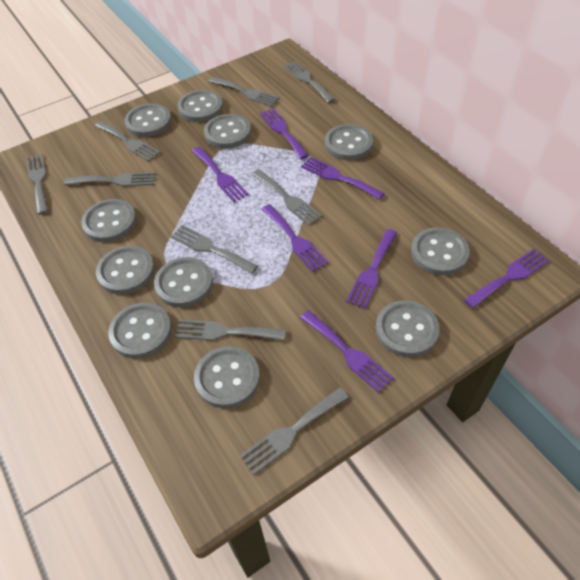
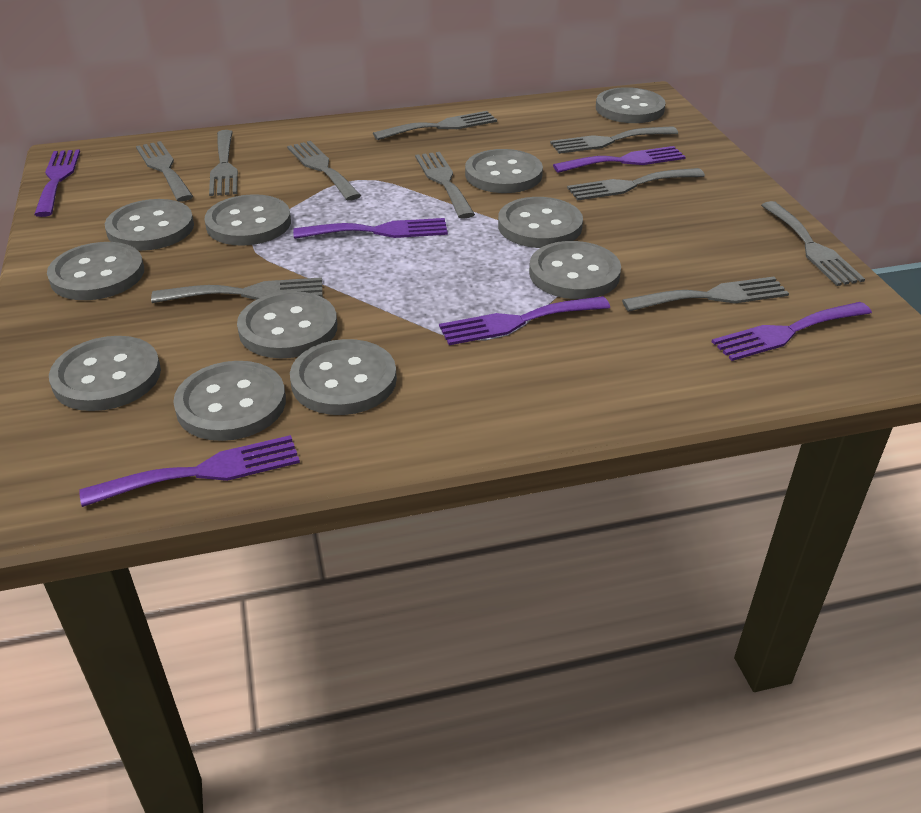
grey fork: [26,154,48,215] [64,172,155,186] [95,121,160,162] [171,225,258,274] [174,319,286,340] [208,77,280,107] [239,388,349,475] [251,169,322,226] [284,61,335,103] = 9 -> [136,141,193,202] [151,277,323,303] [209,130,238,196] [287,141,361,201] [373,111,497,140] [415,152,475,219] [550,126,678,154] [567,168,705,201] [622,277,789,312] [761,201,865,286] = 10
purple fork: [192,146,249,202] [260,108,309,159] [262,204,329,272] [300,310,394,393] [301,157,385,200] [346,229,397,309] [464,249,549,308] = 7 -> [34,149,80,217] [79,435,300,507] [293,218,448,239] [439,296,610,345] [553,146,686,173] [712,302,872,361] = 6

